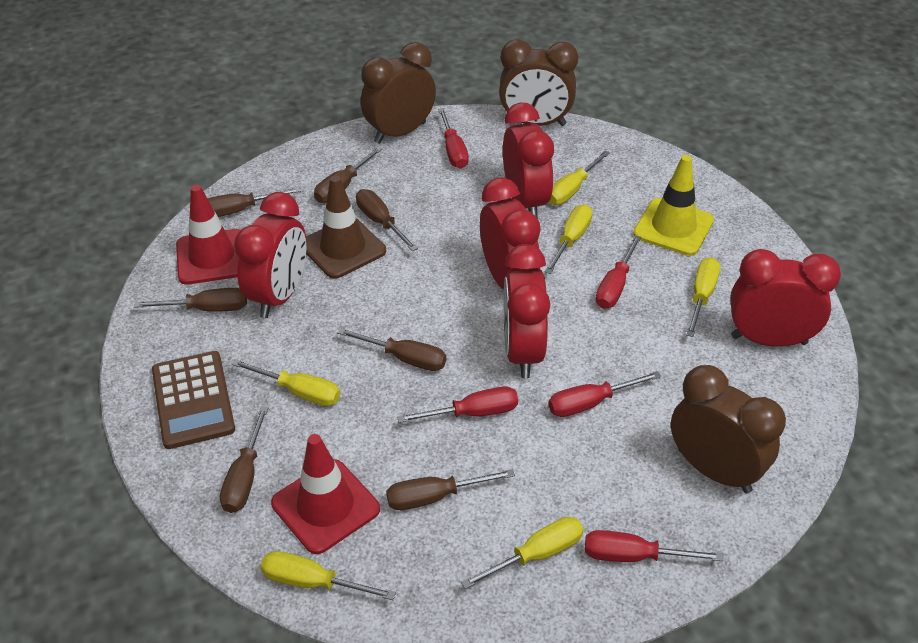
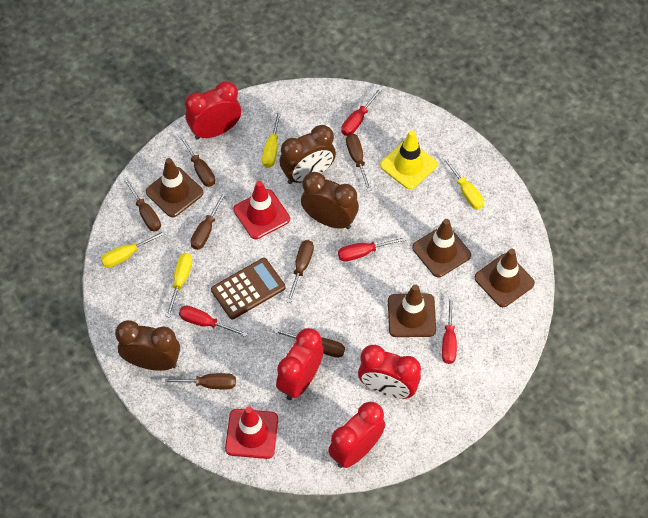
brown traffic cone: [306,176,386,279] = 1 -> [146,158,204,217] [388,285,436,337] [412,219,471,277] [474,249,535,307] = 4
red clock: [234,192,307,318] [480,178,541,289] [503,102,554,219] [504,244,550,378] [730,249,841,347] = 5 -> [185,81,241,140] [276,328,324,400] [328,402,385,468] [358,345,421,399] = 4
red screwdriver: [397,387,518,423] [438,108,469,168] [548,371,661,417] [585,530,723,562] [596,235,642,309] = 5 -> [179,306,248,337] [338,236,407,262] [341,87,383,136] [442,296,457,364] = 4
yellow screwdriver: [232,359,340,406] [261,551,396,600] [461,517,584,589] [545,204,593,274] [549,150,610,205] [686,257,720,337] = 6 -> [101,230,167,268] [166,253,193,317] [262,110,282,168] [442,156,484,210] = 4

